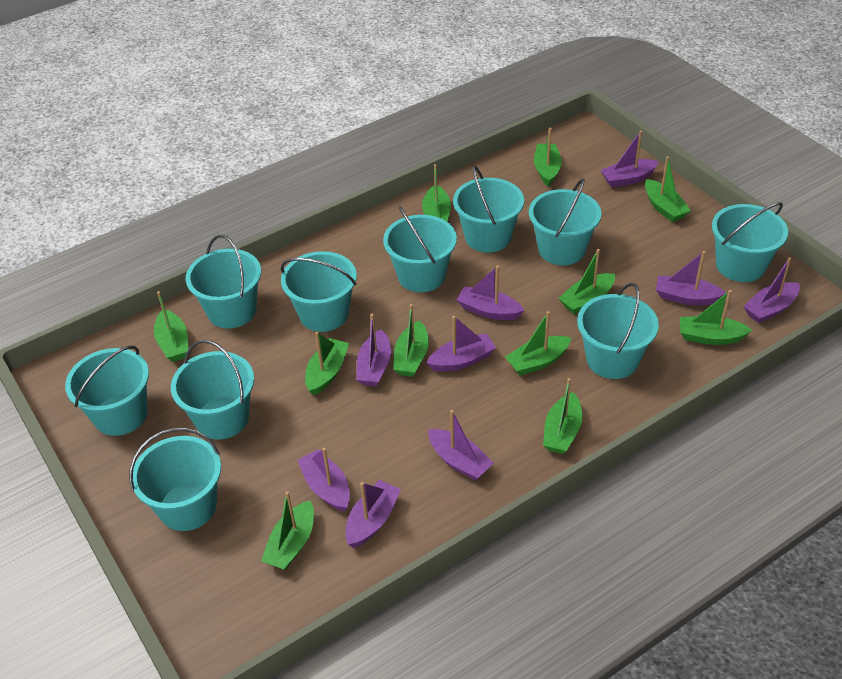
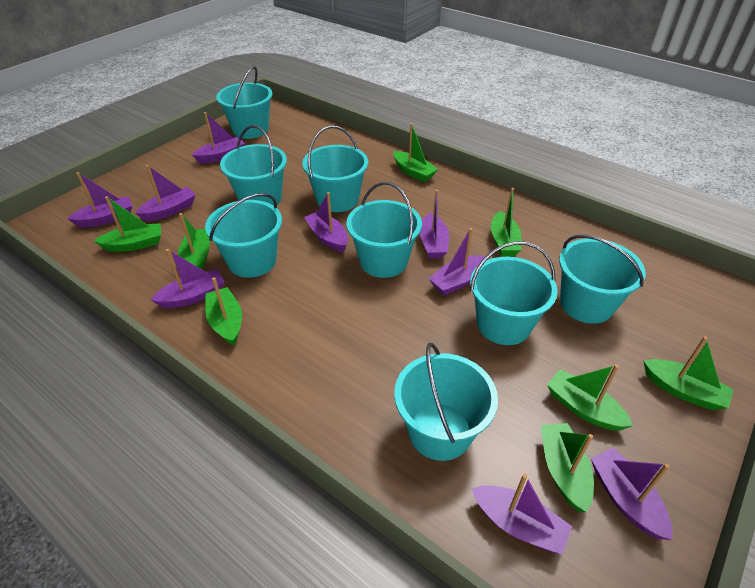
green boat: [154,291,188,362] [261,491,314,570] [305,332,349,396] [393,304,429,377] [422,164,451,222] [505,311,571,376] [534,128,562,187] [543,378,582,454] [559,249,615,314] [645,156,691,222] [680,290,752,345] = 11 -> [94,196,161,252] [178,213,210,269] [205,277,242,345] [393,123,438,182] [491,188,521,257] [541,423,594,512] [547,364,633,431] [644,336,733,410] = 8
turquoise bucket: [65,345,149,436] [129,427,221,531] [171,340,254,440] [186,234,261,328] [280,251,357,332] [383,206,457,292] [453,166,524,253] [529,178,601,265] [577,283,659,379] [712,202,788,282] = 10 -> [205,193,282,278] [216,66,272,139] [220,125,287,206] [302,126,368,212] [346,182,422,278] [394,343,498,461] [470,241,558,345] [559,235,646,324] = 8

